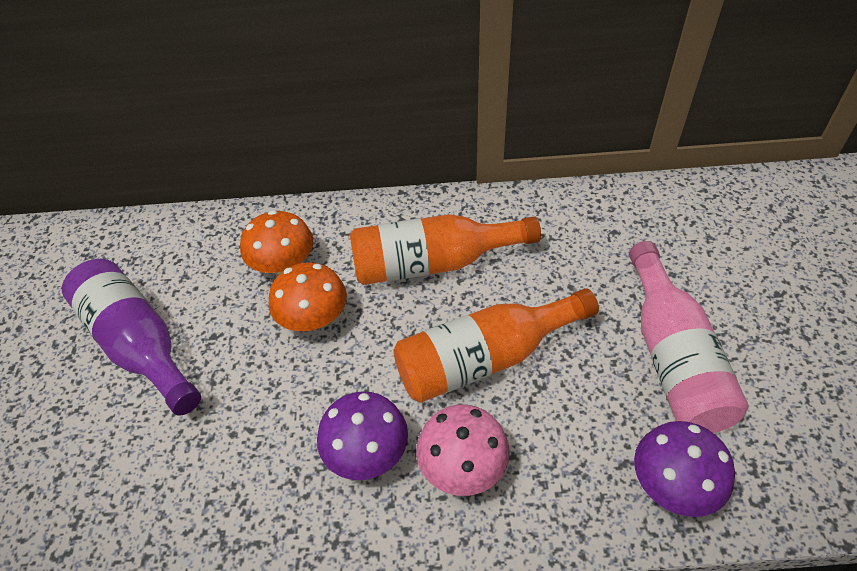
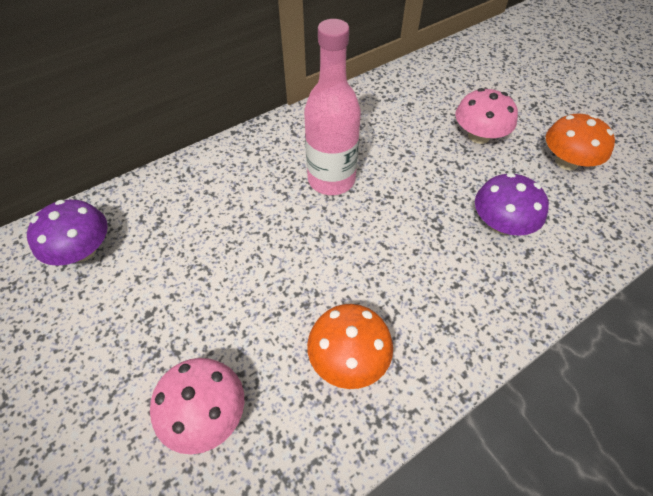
orange bottle: [350,214,541,285] [394,288,599,403] = 2 -> none = 0
pink mushroom: [416,405,510,496] = 1 -> [150,358,244,454] [455,88,518,144] = 2
purple bottle: [62,259,201,416] = 1 -> none = 0

